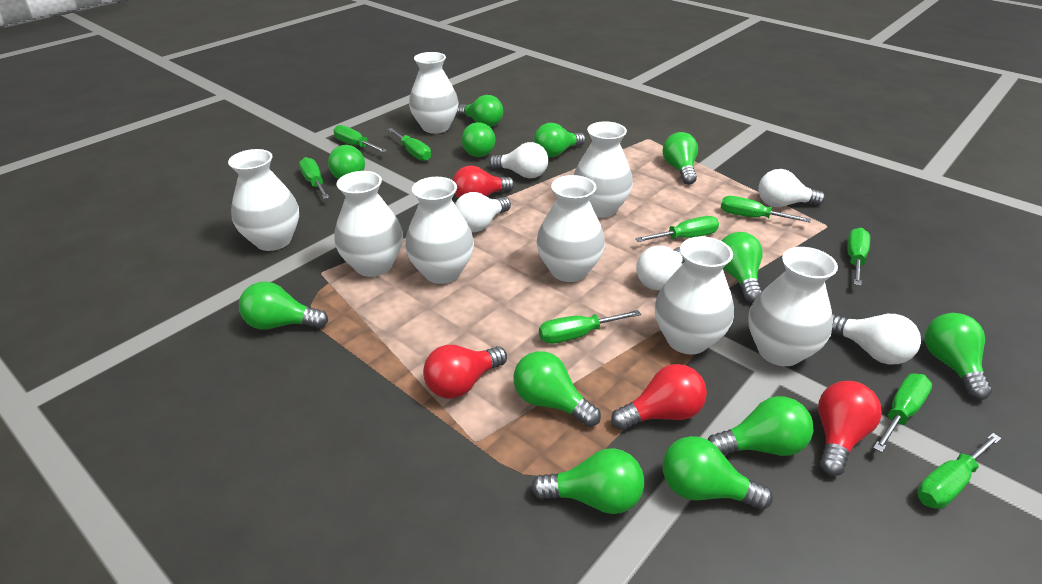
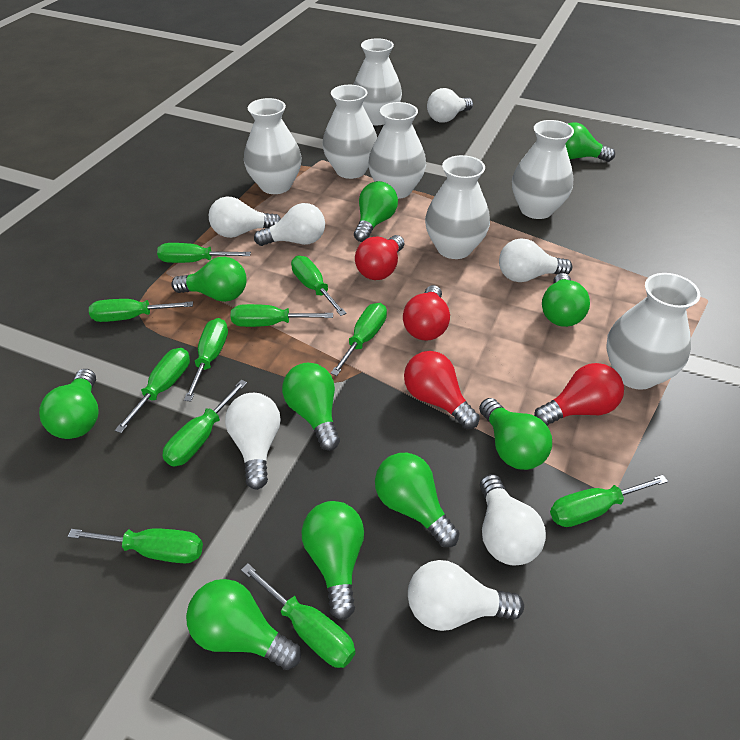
green light bulb: [239,282,328,330] [328,145,365,179] [457,95,503,127] [461,122,495,157] [514,351,601,427] [531,448,644,514] [534,123,585,157] [662,132,698,185] [663,436,773,510] [708,396,813,456] [722,232,763,302] [925,313,992,400] = 12 -> [39,369,98,439] [171,257,247,302] [186,579,301,670] [282,363,340,451] [301,501,364,620] [354,181,398,242] [375,453,460,547] [479,398,552,470] [542,273,590,327] [565,123,615,162] = 10
green screwdriver: [299,157,329,199] [333,125,387,153] [388,128,431,161] [539,310,641,344] [635,216,719,242] [721,196,811,223] [847,228,870,286] [873,373,932,453] [917,433,1001,509] = 9 -> [68,528,203,563] [89,299,193,322] [115,348,190,433] [157,243,251,263] [162,380,247,466] [184,318,228,401] [231,304,333,327] [241,563,355,668] [291,256,347,316] [331,303,387,376] [550,475,668,527] = 11
white light bulb: [455,192,511,232] [489,142,548,178] [636,246,685,290] [758,169,825,207] [832,314,921,364] = 5 -> [209,197,281,238] [225,393,281,490] [254,203,325,246] [408,560,524,631] [427,88,473,123] [480,474,546,566] [499,238,572,282] = 7
white vase: [228,149,299,251] [334,171,403,277] [405,177,474,284] [409,52,459,133] [537,175,605,282] [574,121,633,218] [655,236,734,354] [749,247,838,366] = 8 -> [244,98,302,194] [322,85,377,179] [353,38,402,125] [368,102,426,199] [425,155,490,259] [512,120,574,219] [606,273,700,390] = 7

